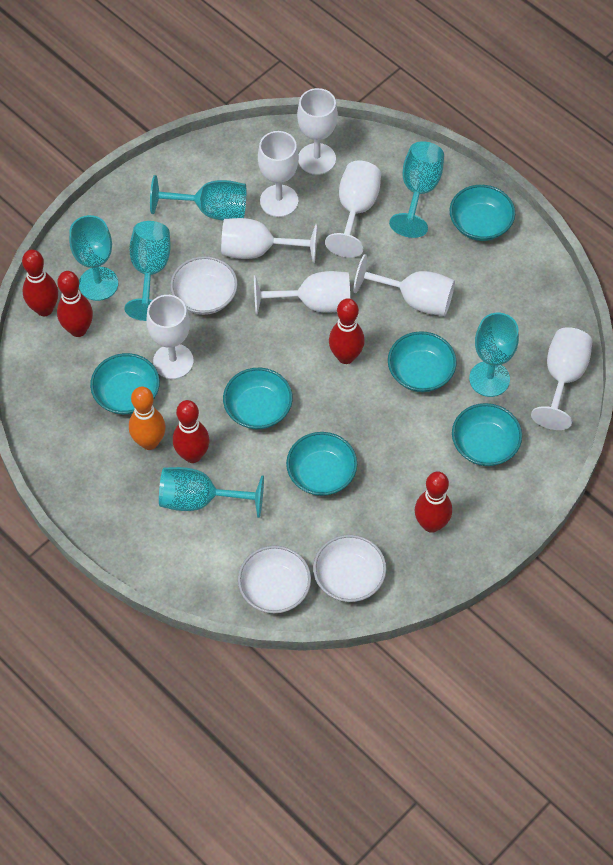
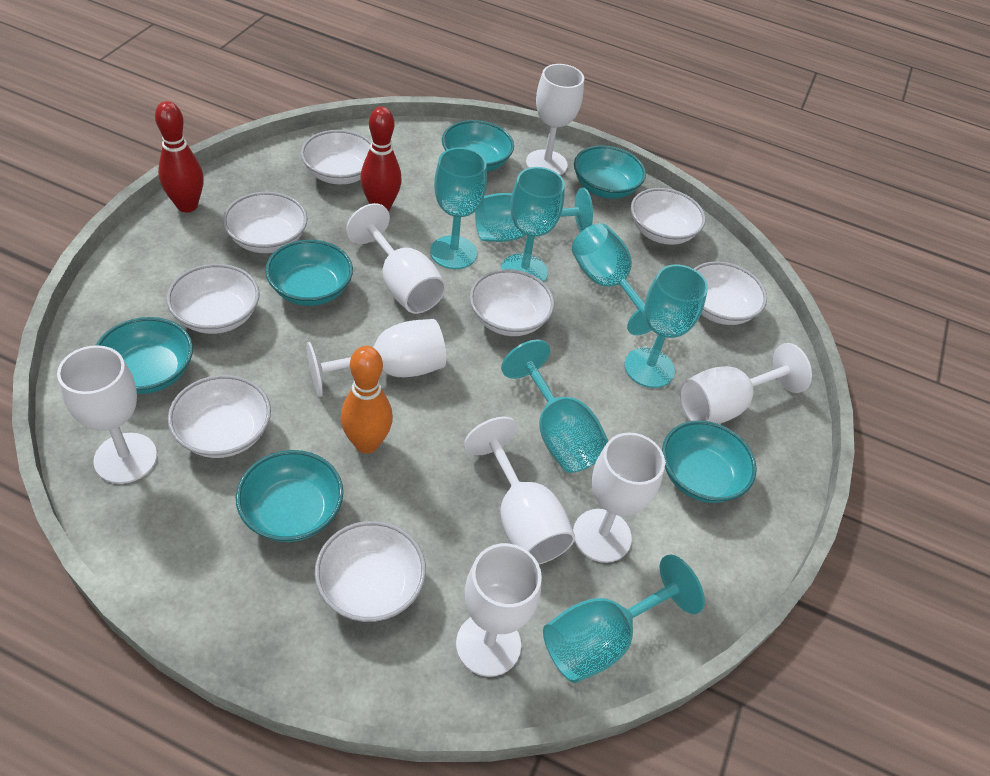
red bowling pin: [22,250,58,316] [57,271,93,337] [173,400,210,463] [329,298,365,364] [415,471,452,533] = 5 -> [155,101,204,212] [360,106,402,211] = 2
turquoise goblet: [69,215,118,301] [124,221,171,321] [150,175,246,221] [159,467,264,518] [389,141,444,238] [469,313,519,397] = 6 -> [430,147,487,269] [475,188,593,242] [501,167,565,282] [501,340,608,473] [543,554,705,683] [572,223,652,335] [624,264,708,388] = 7
white bowl: [170,256,238,315] [238,545,311,614] [313,535,386,602] = 3 -> [166,264,260,334] [168,375,271,458] [223,192,308,253] [301,130,372,184] [315,521,426,622] [470,269,554,336] [631,188,706,245] [694,261,767,325] = 8

